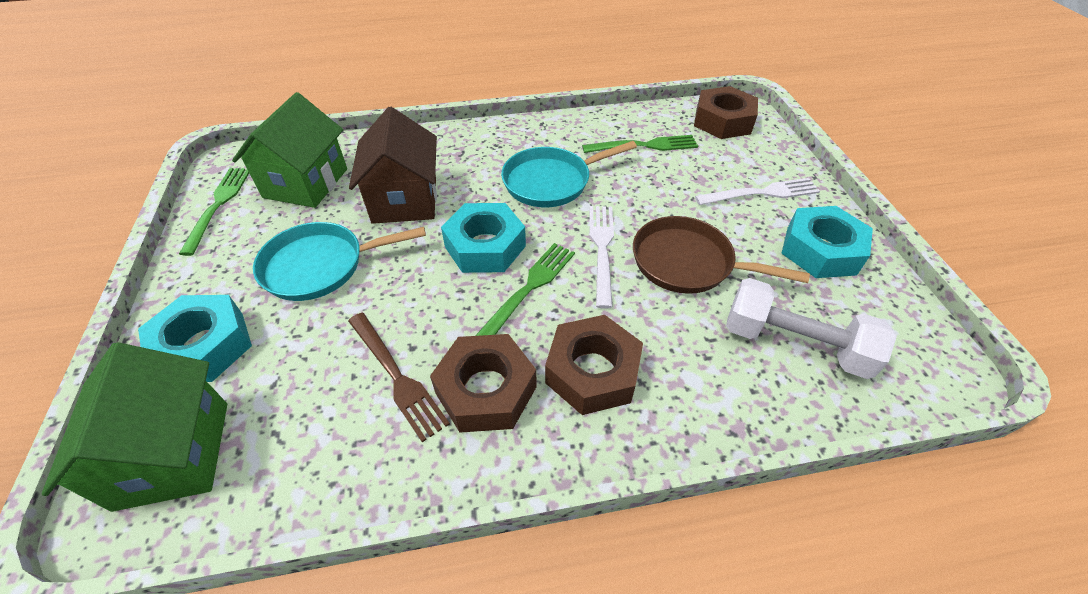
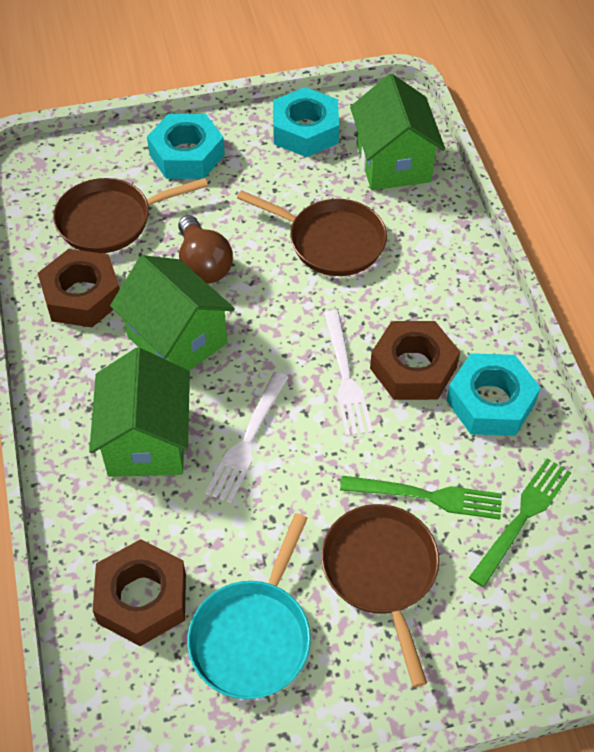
brown fork: [348,313,450,442] = 1 -> none = 0
brown house: [349,107,437,224] = 1 -> none = 0
brown light bulb: none = 0 -> [178,215,233,284] = 1
brown pan: [633,216,810,294] = 1 -> [53,178,208,253] [237,190,387,276] [321,504,439,687] = 3
green fork: [179,168,249,256] [475,243,575,336] [582,135,698,153] = 3 -> [340,476,502,520] [469,458,571,587] = 2
green house: [42,342,227,512] [232,92,347,208] = 2 -> [89,348,190,477] [110,255,235,371] [350,74,445,190] = 3
turquoise pan: [253,222,426,301] [501,141,637,207] = 2 -> [187,513,311,699] = 1
white dumbbell: [726,278,897,379] = 1 -> none = 0

